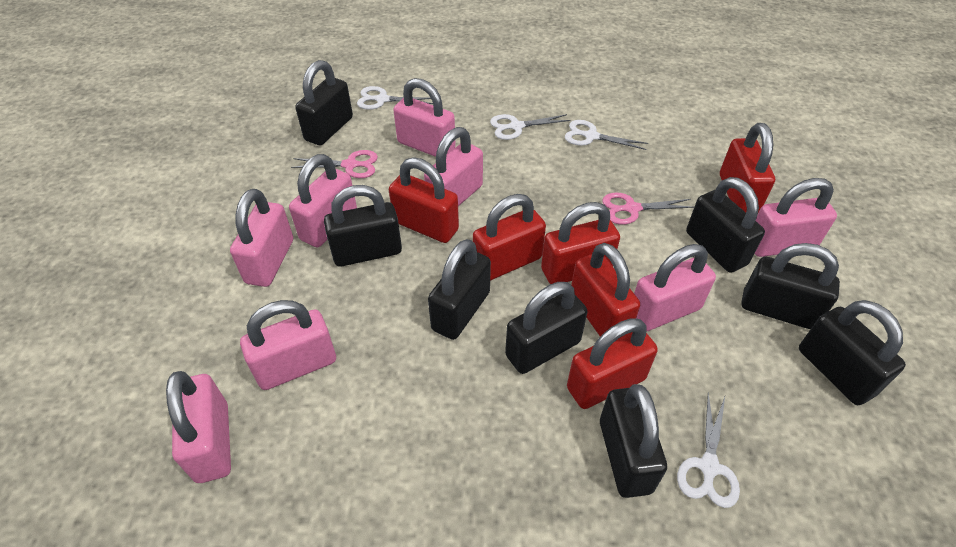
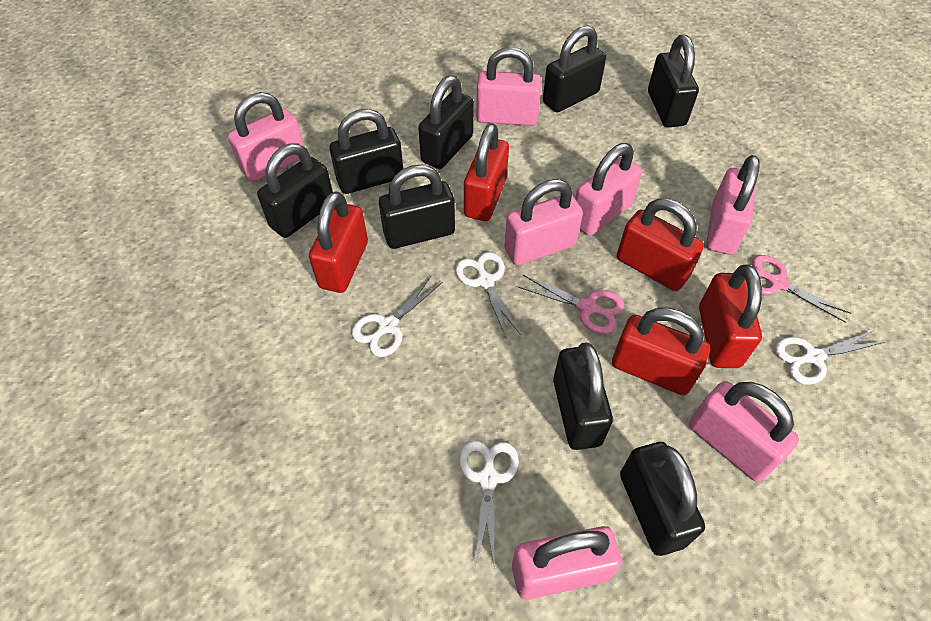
pink padlock: [166,371,231,483] [230,189,293,287] [240,300,336,390] [289,154,357,247] [393,78,456,157] [424,127,483,206] [634,244,716,331] [755,178,837,257] = 8 -> [228,92,304,182] [476,47,541,126] [504,179,583,266] [512,526,622,600] [575,143,642,236] [689,381,799,482] [706,155,760,255] = 7
red padlock: [389,157,459,243] [473,194,546,281] [541,202,620,284] [567,318,658,409] [571,243,640,336] [720,123,775,213] = 6 -> [309,191,368,293] [464,123,509,221] [612,308,710,395] [617,199,704,291] [699,265,762,368] = 5

